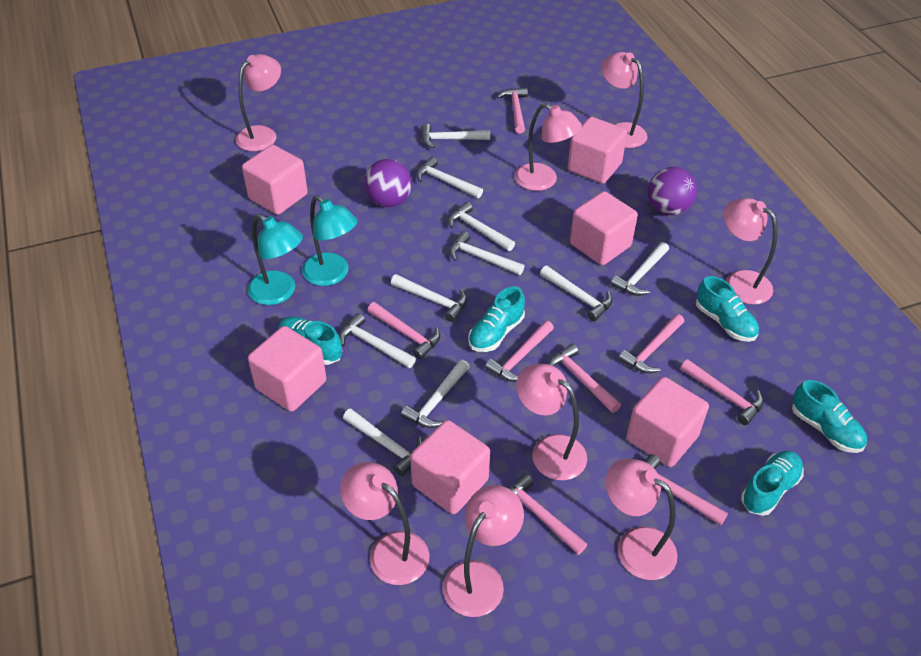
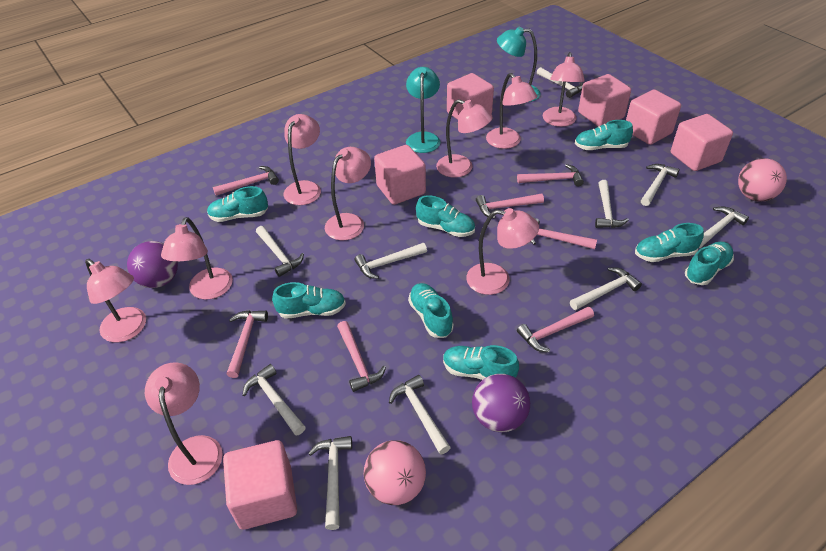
pink ball: none = 0 -> [364,440,426,505] [738,158,787,202] = 2
pink hammer: [367,302,440,360] [485,321,554,382] [497,87,528,133] [509,474,587,555] [548,344,621,413] [618,314,684,373] [645,454,728,525] [681,359,764,425] = 8 -> [213,166,279,196] [227,311,268,378] [337,321,386,392] [476,193,544,219] [517,164,584,187] [517,307,594,352] [530,218,597,249] = 7
pink lamp: [235,54,281,151] [340,462,429,585] [443,485,524,617] [515,103,582,191] [516,364,587,480] [601,52,647,148] [606,459,678,580] [723,198,778,305] = 8 -> [85,259,146,342] [145,362,223,485] [161,217,233,300] [283,114,321,205] [325,147,371,241] [436,99,493,178] [466,208,539,295] [486,73,537,149] [543,52,585,127] = 9
turquoise shoe: [279,316,342,365] [468,287,525,352] [696,276,759,342] [741,451,804,516] [792,380,867,453] = 5 -> [207,186,268,222] [272,282,346,319] [408,283,454,338] [416,195,475,237] [443,345,519,380] [575,120,633,150] [635,223,704,262] [685,242,734,285] = 8

